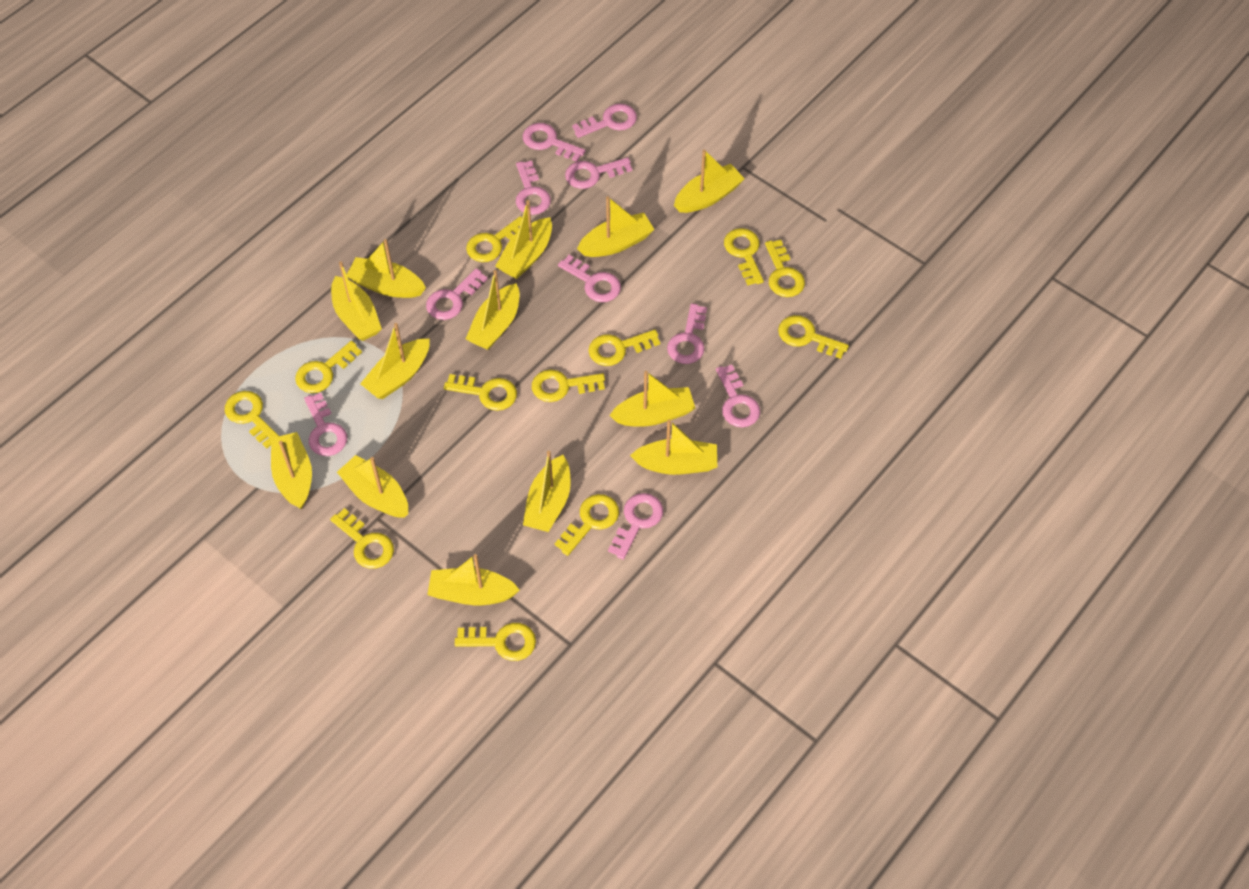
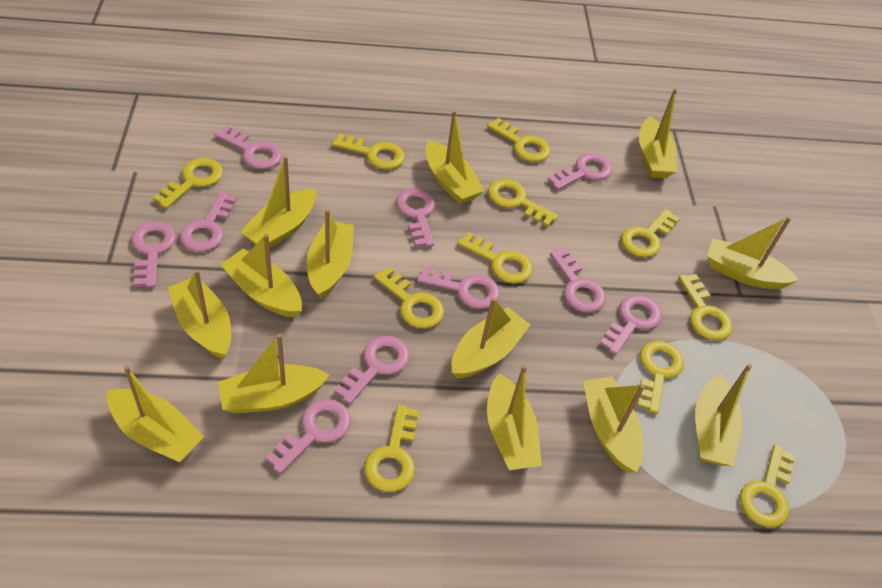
yellow key: [225,391,279,449] [295,341,362,393] [330,508,394,569] [444,374,517,411] [455,623,536,661] [466,216,522,262] [532,370,605,402] [555,494,619,556] [589,329,660,366] [724,228,764,286] [765,240,805,297] [778,315,849,359] = 12 -> [153,158,223,209] [332,133,405,169] [364,405,419,492] [374,267,444,329] [458,232,533,284] [487,118,551,162] [488,179,558,227] [621,209,680,257] [637,341,684,414] [678,274,733,340] [740,445,795,527] = 11

